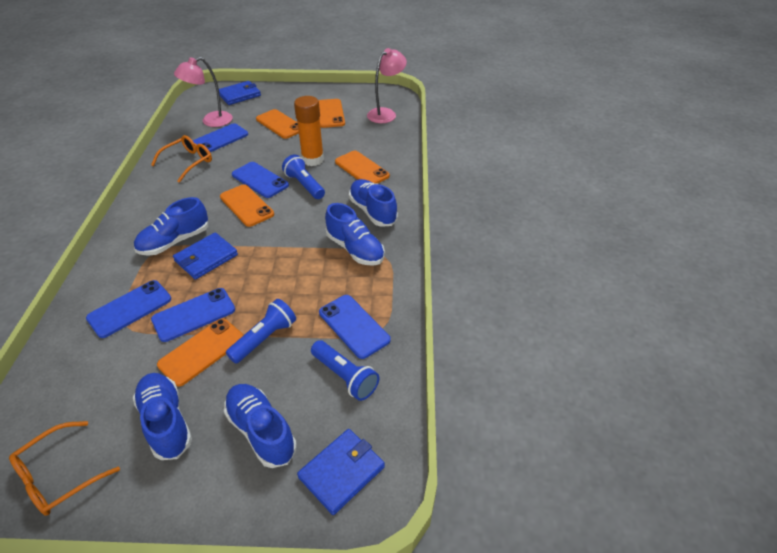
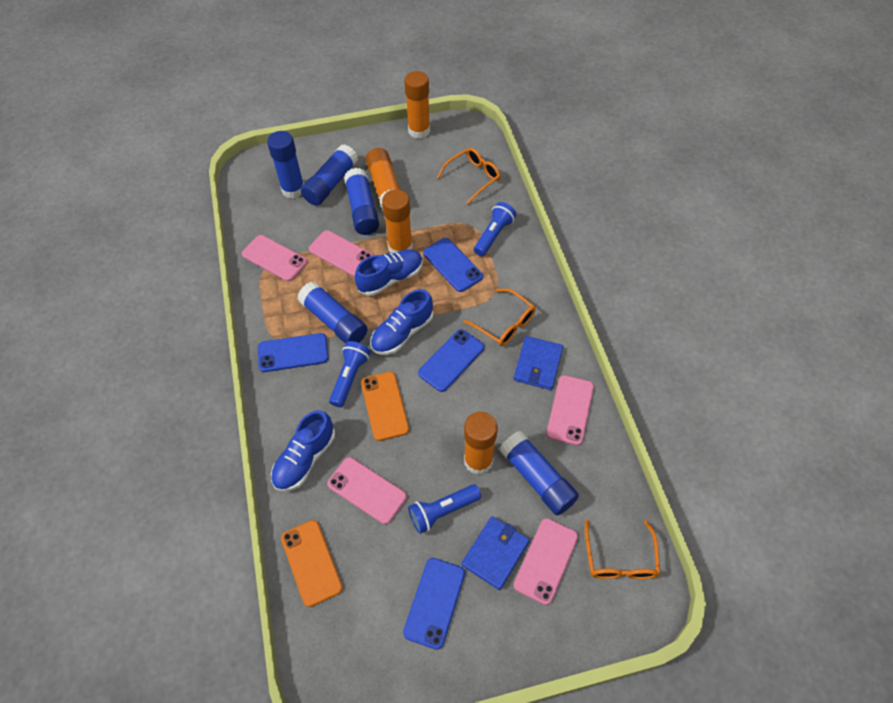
blue glue stick: none = 0 -> [267,131,304,199] [297,282,367,344] [301,145,358,206] [344,168,379,235] [499,431,579,515] = 5
blue phone: [86,280,171,338] [151,288,235,342] [192,123,248,152] [232,162,289,198] [319,295,391,359] = 5 -> [258,333,328,372] [403,558,465,650] [418,329,484,392] [423,238,483,292] = 4
blue shoe: [133,373,192,460] [134,197,208,256] [224,384,297,468] [325,203,385,266] [349,179,398,227] = 5 -> [271,410,335,492] [355,249,423,296] [370,289,433,355] = 3
blue wallet: [173,232,238,280] [219,81,261,105] [297,429,385,515] = 3 -> [461,516,530,590] [513,336,563,390] = 2
orange glasses: [9,421,120,516] [151,135,212,183] = 2 -> [437,148,500,204] [463,288,535,346] [585,520,660,579] = 3
orange glue stick: [294,96,324,166] = 1 -> [366,148,400,209] [382,189,413,253] [404,71,430,139] [464,412,498,475] = 4
orange phone: [157,318,243,387] [220,184,274,227] [256,109,299,139] [318,99,345,128] [335,151,390,184] = 5 -> [281,520,343,607] [361,372,409,441] = 2
pink lamp: [174,57,233,127] [367,48,407,123] = 2 -> none = 0
pink phone: none = 0 -> [242,235,307,281] [309,230,374,277] [327,457,407,524] [514,518,578,605] [546,375,594,446] = 5

